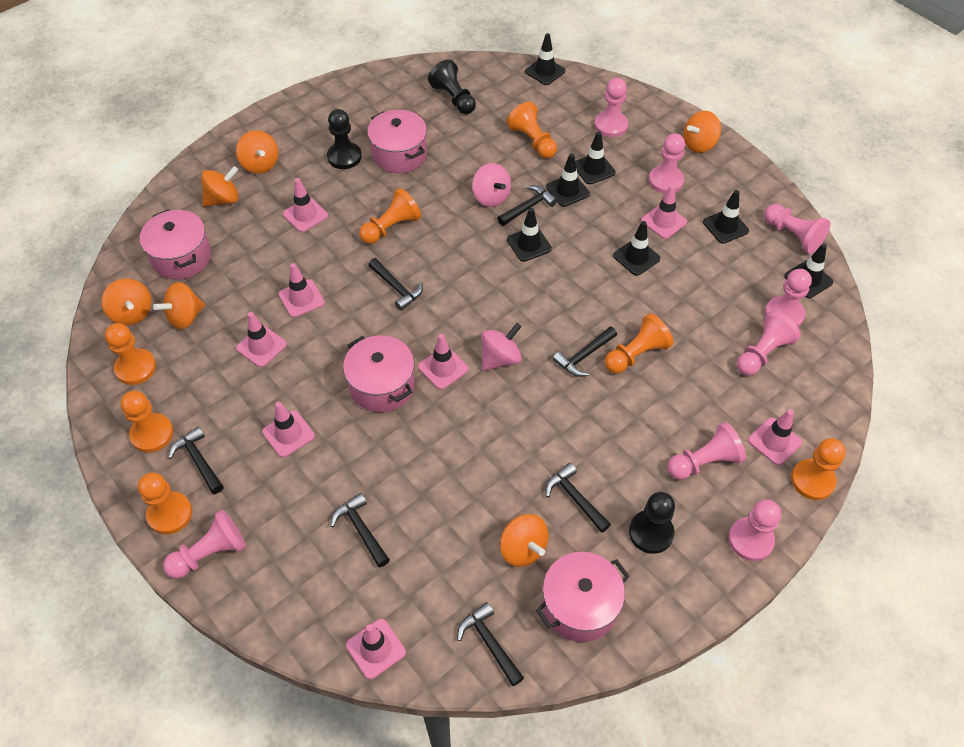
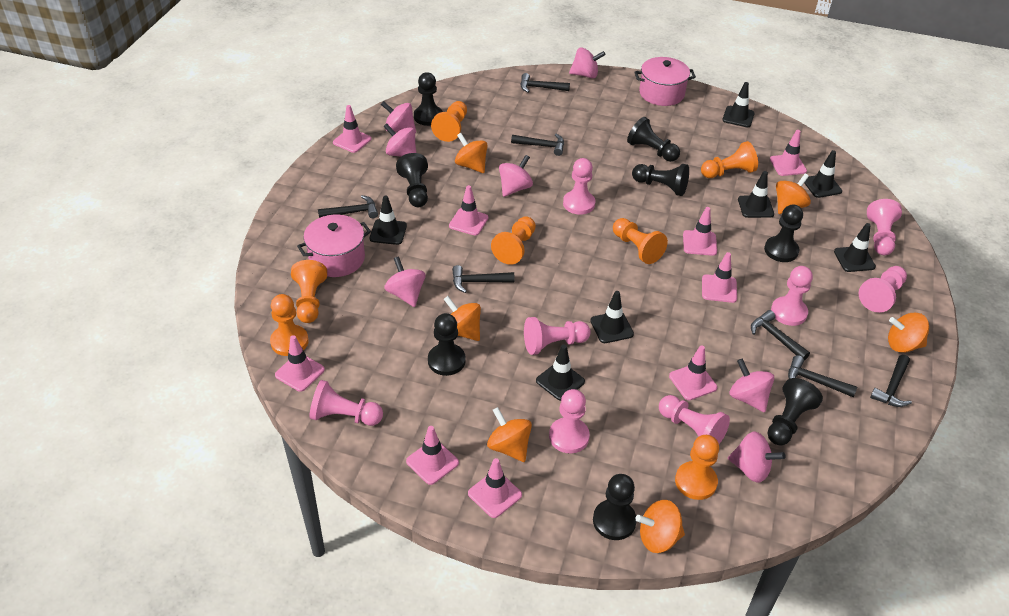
black pawn: [327,109,362,169] [428,60,476,114] [629,492,675,554] = 3 -> [396,153,428,207] [414,72,443,126] [428,313,466,376] [593,474,637,540] [627,117,680,162] [632,164,689,196] [764,205,803,262] [768,378,823,446] = 8
pink pot: [140,210,211,279] [343,336,415,412] [367,110,427,173] [536,552,630,642] = 4 -> [297,215,371,277] [634,57,696,106] = 2
pink spinning top: [472,163,511,207] [481,323,522,371] = 2 -> [381,101,416,133] [383,123,416,157] [384,256,426,307] [499,155,533,197] [569,47,605,79] [728,431,785,483] [730,358,774,412] = 7
pink traffic cone: [236,312,287,367] [262,402,315,457] [279,263,325,318] [283,178,328,232] [346,619,406,679] [418,334,469,390] [641,185,687,239] [748,409,802,465] = 8 -> [275,335,325,392] [333,105,372,153] [406,426,459,485] [449,185,488,235] [468,458,522,518] [669,345,717,400] [683,207,717,256] [702,252,737,303] [770,130,807,176] = 9

